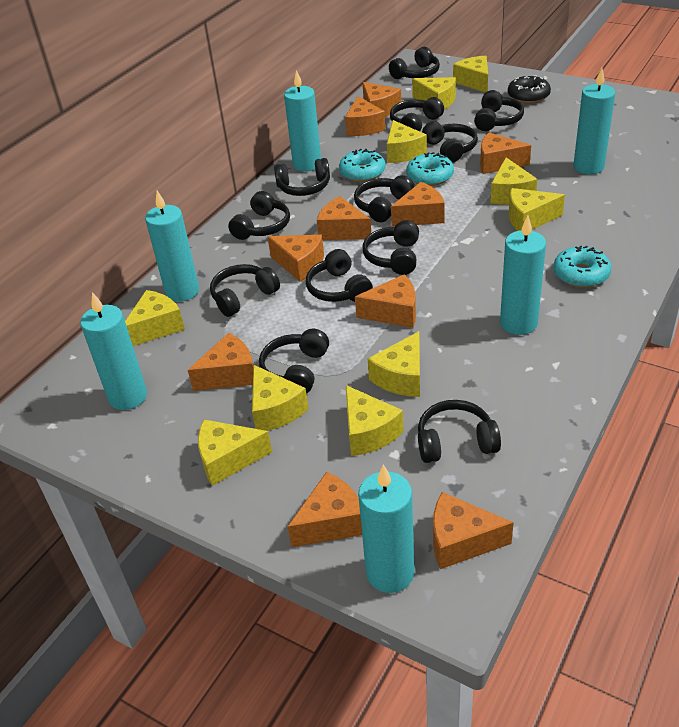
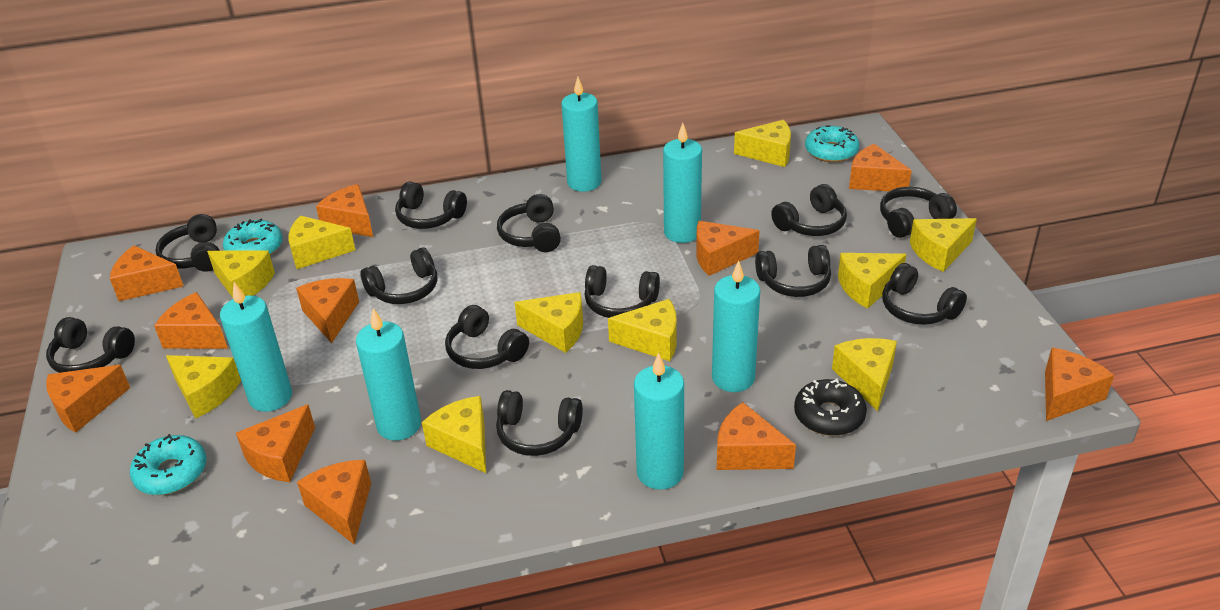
orange cheese: [188,333,253,391] [268,234,324,282] [288,472,362,547] [317,196,371,240] [345,96,385,136] [355,274,416,328] [362,82,401,117] [391,182,445,227] [433,492,514,569] [480,133,531,174] = 10 -> [46,365,130,433] [110,245,184,301] [154,292,228,349] [236,404,315,482] [296,278,359,343] [297,460,371,544] [316,184,373,237] [696,221,760,276] [717,402,796,470] [849,144,912,191] [1045,348,1114,421] = 11

